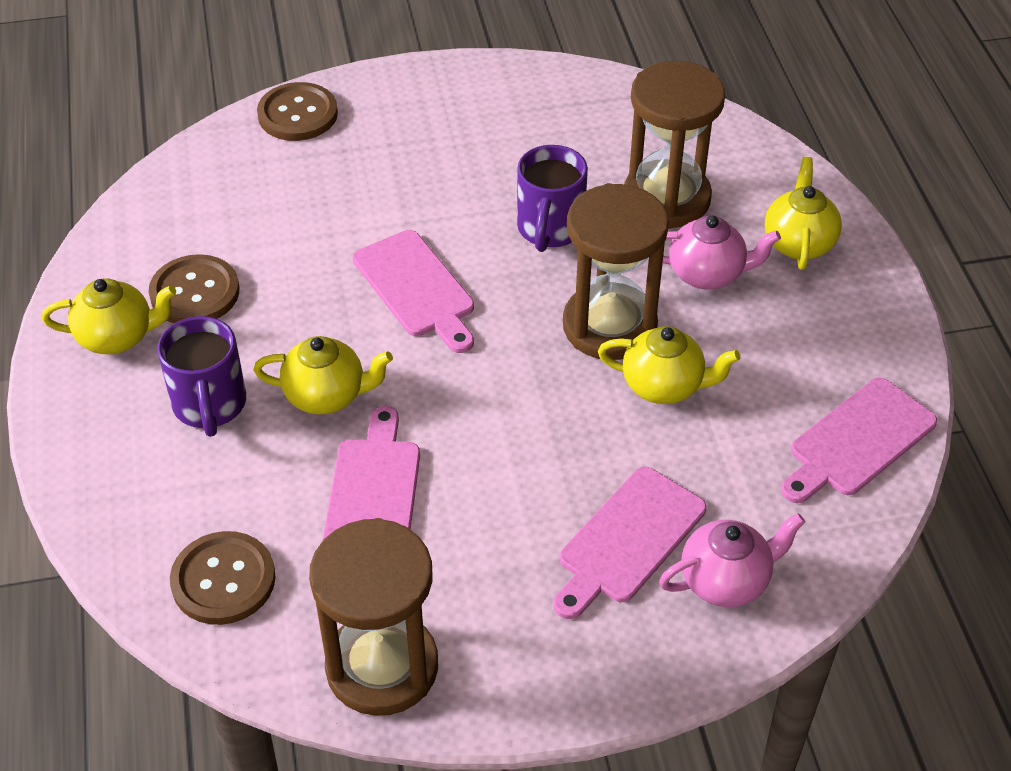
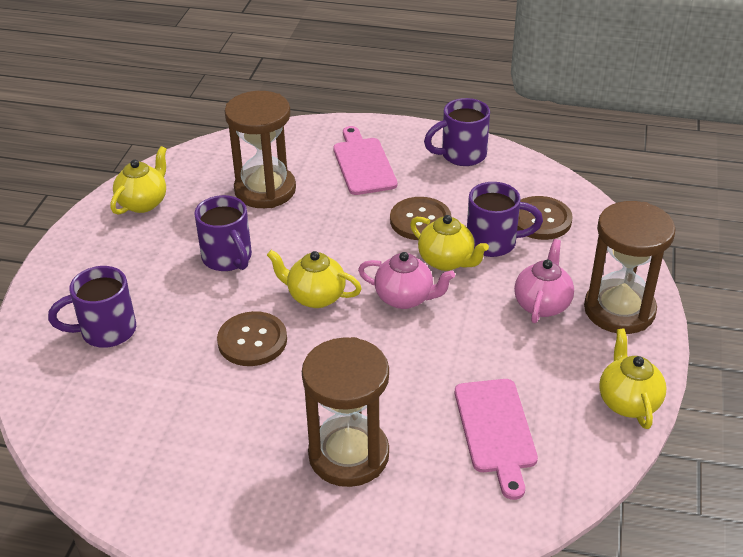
pink cutting board: [322,406,420,541] [353,230,474,353] [554,467,707,619] [781,378,937,503] = 4 -> [333,126,397,195] [455,379,538,500] = 2
purple mug: [157,316,246,437] [517,145,588,252] = 2 -> [48,266,136,348] [194,195,252,271] [424,98,490,166] [467,182,543,257] = 4

